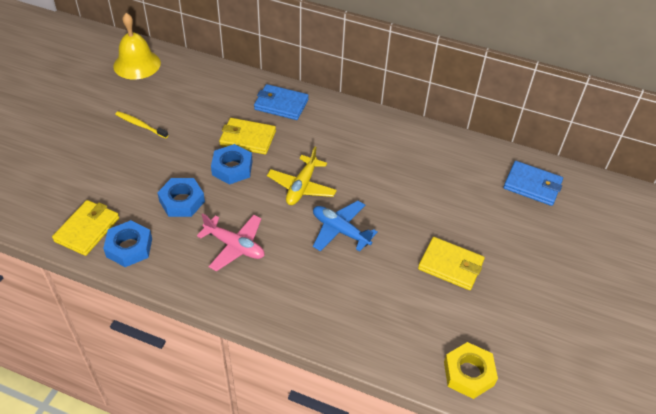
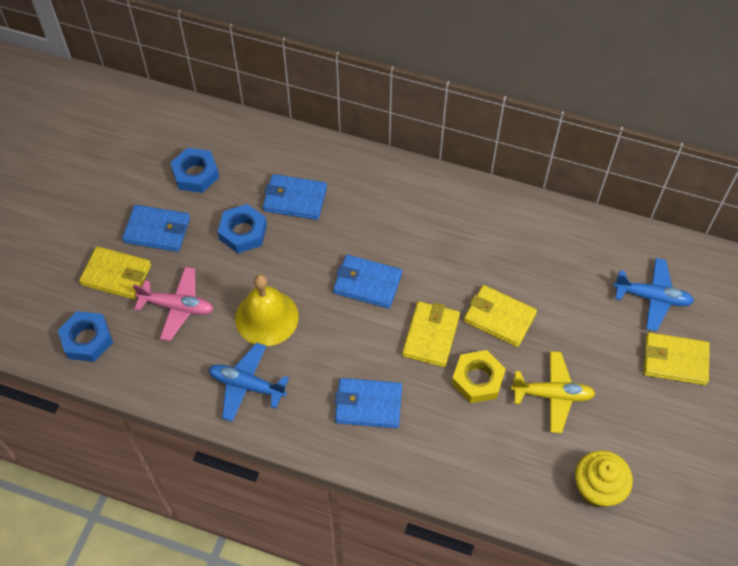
blue plane: [313,201,378,252] = 1 -> [209,342,289,422] [614,258,694,331] = 2
blue wallet: [254,84,309,120] [504,161,563,206] = 2 -> [122,205,190,252] [263,174,327,220] [333,255,402,309] [335,378,402,428] = 4
yellow cupcake: none = 0 -> [575,450,633,507] = 1
yellow toothbrush: [115,111,168,139] = 1 -> none = 0
yellow wallet: [52,200,119,256] [219,118,276,155] [418,237,485,290] = 3 -> [79,246,151,300] [402,301,460,367] [464,285,537,347] [644,332,710,385] = 4

